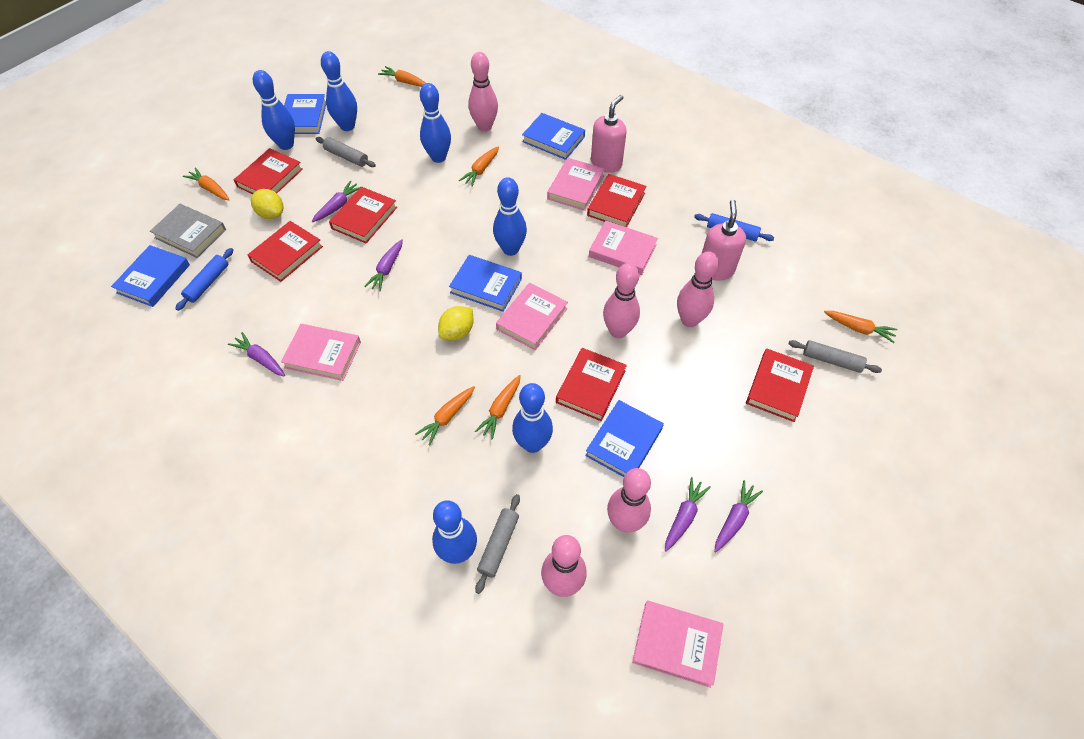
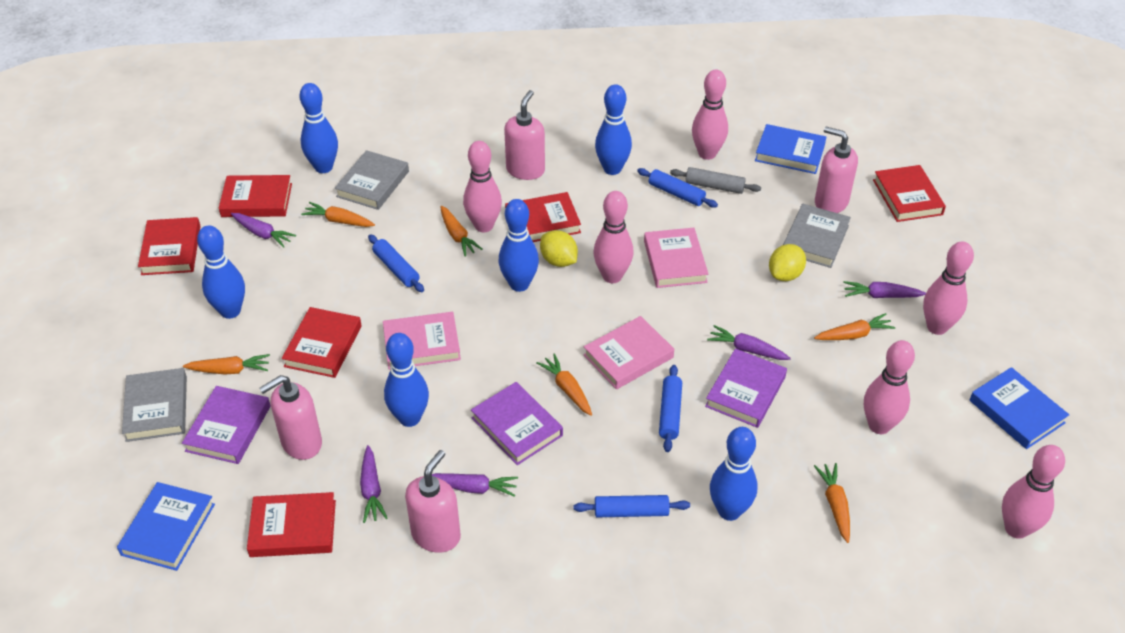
blue book: [111,245,190,307] [284,94,326,134] [449,255,522,312] [522,113,585,160] [585,400,664,477] = 5 -> [117,482,215,571] [755,124,826,174] [970,367,1069,449] = 3
blue rolling pin: [175,248,233,311] [694,213,774,241] = 2 -> [368,234,424,292] [573,495,690,517] [637,168,718,208] [659,365,682,452] = 4
grey book: [150,204,226,258] = 1 -> [122,368,187,442] [335,150,409,210] [783,204,851,268] = 3
grey rolling pin: [316,137,376,167] [475,494,520,594] [788,340,882,373] = 3 -> [670,167,761,194] = 1
pink book: [281,324,361,381] [496,283,568,350] [547,158,605,211] [589,221,658,275] [632,601,724,688] = 5 -> [383,312,461,370] [584,316,674,389] [644,228,708,288] = 3
pink bowling pin: [468,52,498,132] [541,535,587,597] [603,263,640,339] [607,468,651,533] [677,251,719,327] = 5 -> [463,141,502,232] [593,191,634,283] [692,70,728,160] [864,340,915,434] [923,242,974,335] [1002,445,1065,539] = 6
pink soap dispenser: [591,95,627,173] [702,200,746,281] = 2 -> [259,375,322,460] [405,450,461,553] [504,90,545,180] [815,127,858,213] = 4
purple book: none = 0 -> [182,386,271,464] [471,382,563,465] [705,348,787,428] = 3

